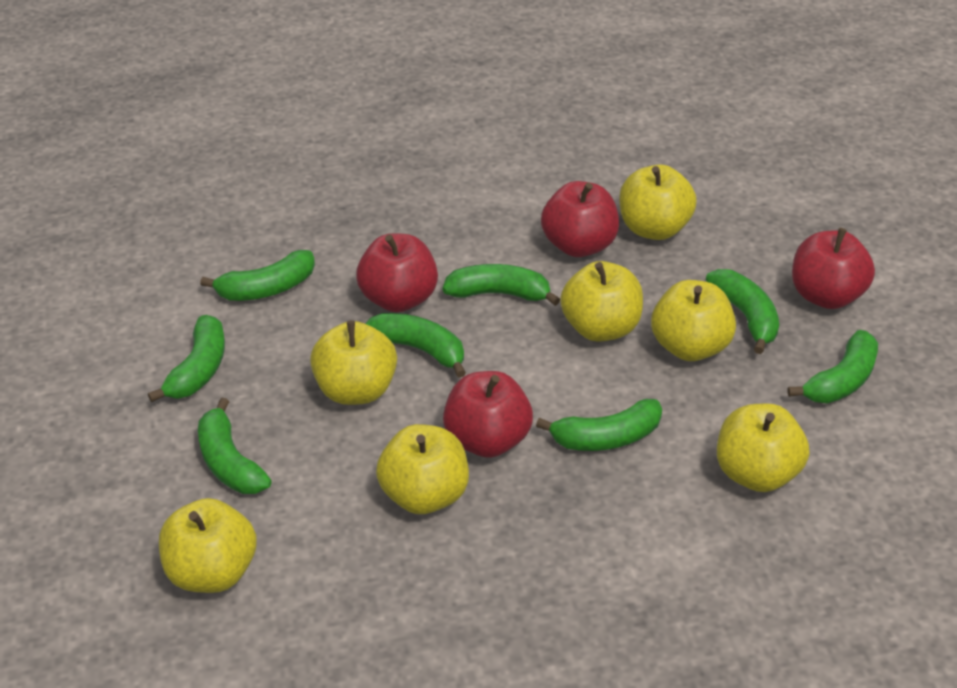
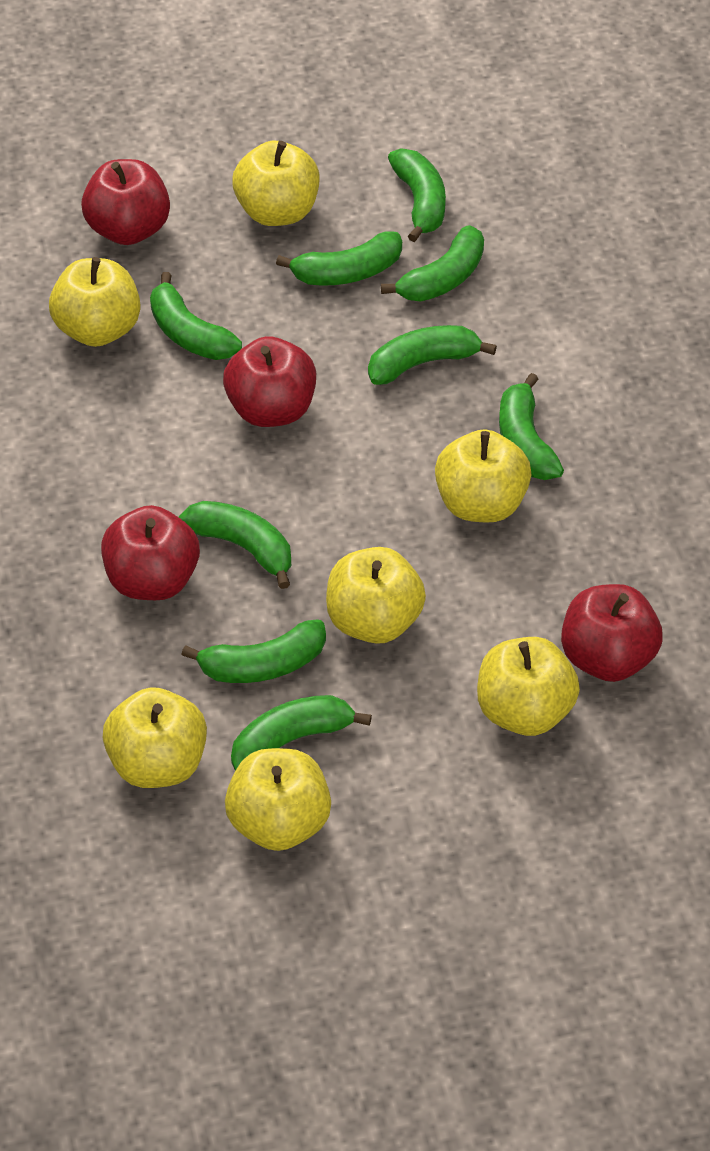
green banana: [148,315,225,402] [198,398,272,494] [200,250,315,301] [365,313,466,378] [443,264,560,306] [536,399,662,451] [706,269,779,354] [788,330,878,403] = 8 -> [150,272,242,360] [179,501,291,589] [181,619,326,683] [231,695,372,771] [276,231,402,285] [368,325,497,385] [381,225,484,302] [388,148,446,242] [499,373,564,480] = 9

